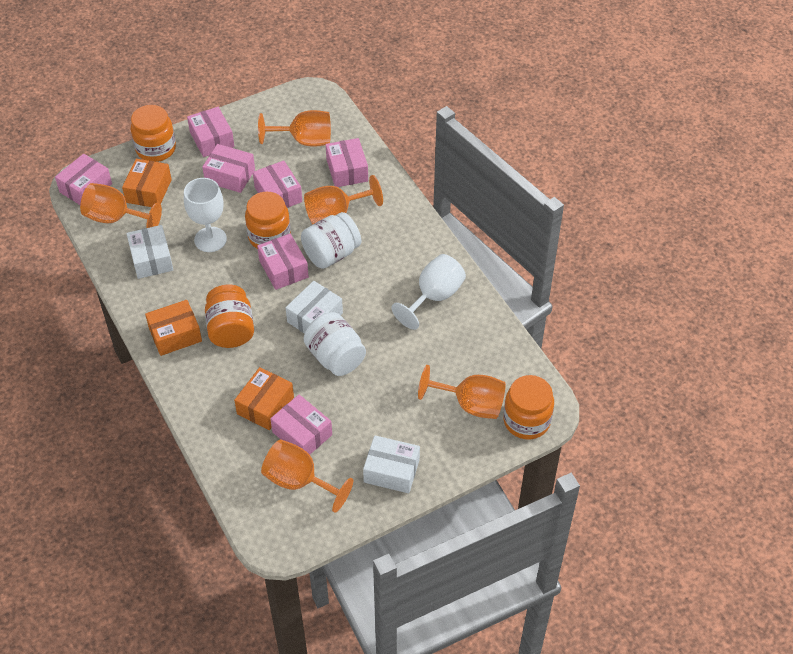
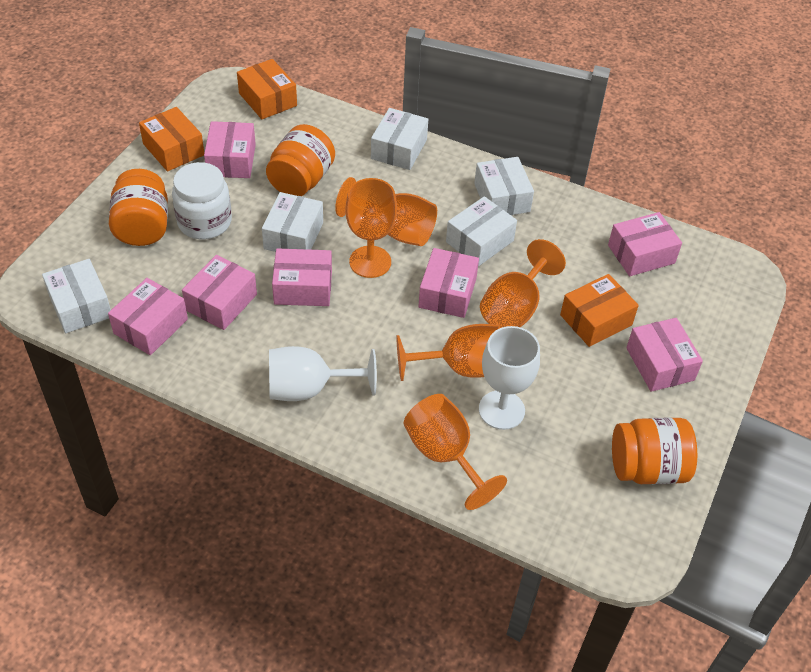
orange jar: [131,105,176,162] [205,285,254,348] [245,192,291,249] [503,375,554,440] = 4 -> [109,169,168,246] [266,124,335,196] [612,417,697,485] = 3
white box: [126,225,173,279] [286,281,343,334] [363,435,420,493] = 3 -> [42,259,111,333] [262,192,323,252] [371,108,428,170] [446,196,517,266] [474,157,534,215] = 5
white jar: [301,212,361,269] [304,312,366,376] = 2 -> [172,162,232,239] = 1

